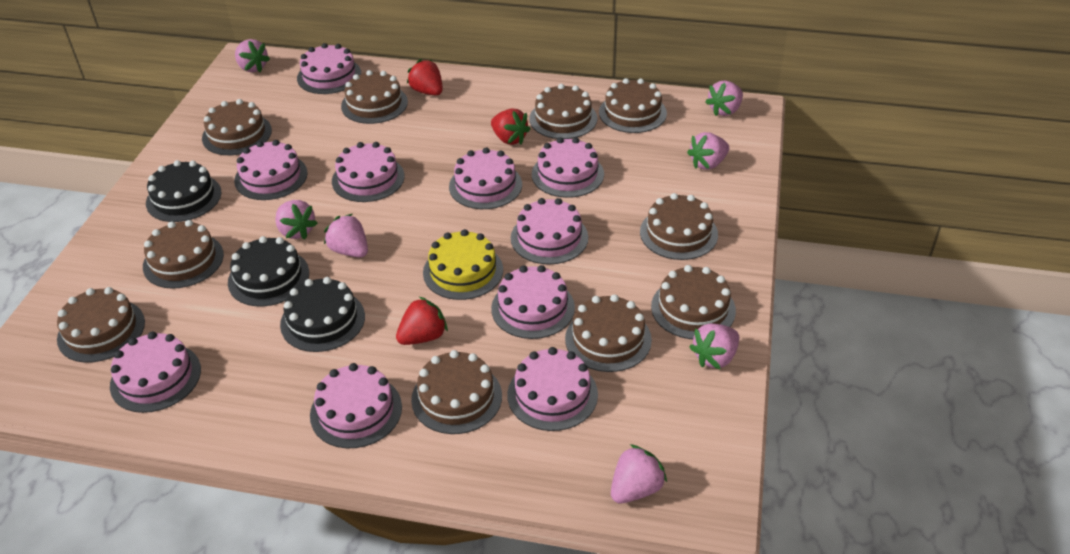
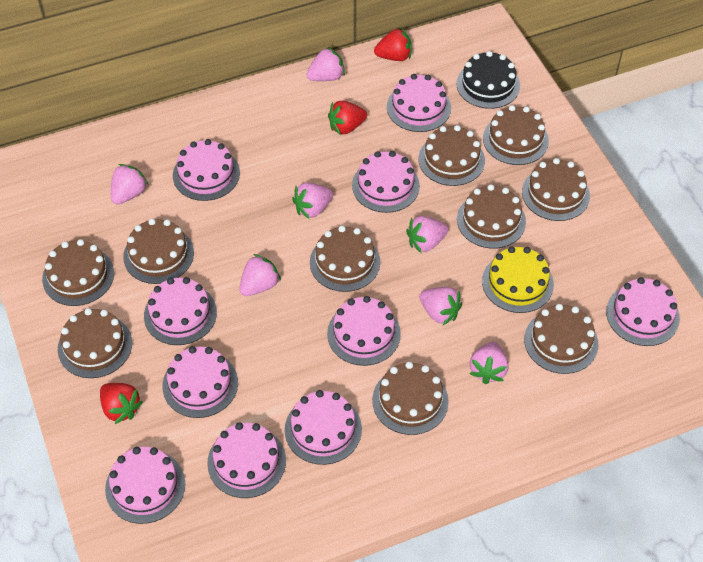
black cake: [146,160,222,222] [228,236,309,306] [280,277,365,352] = 3 -> [456,51,520,109] = 1

